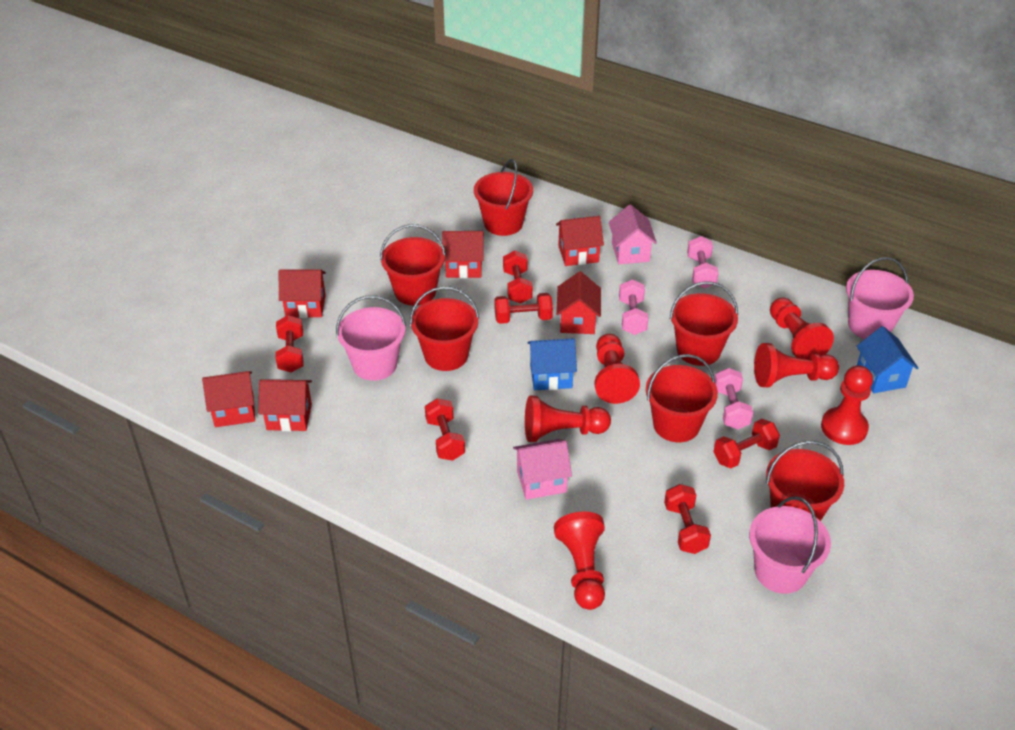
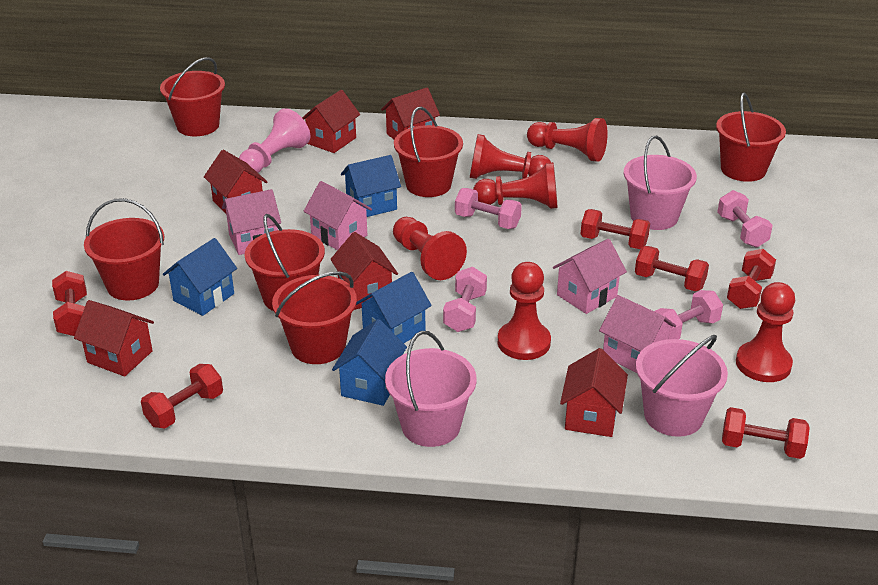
blue house: [528,338,577,390] [856,326,919,393] = 2 -> [163,238,237,316] [332,319,407,406] [341,155,401,217] [356,272,432,343] = 4
pink dumbbell: [619,279,648,335] [687,236,719,289] [715,368,753,430] = 3 -> [443,267,487,332] [455,188,522,229] [654,290,723,339] [717,190,773,248] = 4
pink house: [513,439,572,500] [609,205,657,264] = 2 -> [222,189,281,255] [304,181,372,250] [553,239,627,314] [599,295,676,373] = 4
pink pawn: none = 0 -> [239,108,310,173] = 1

